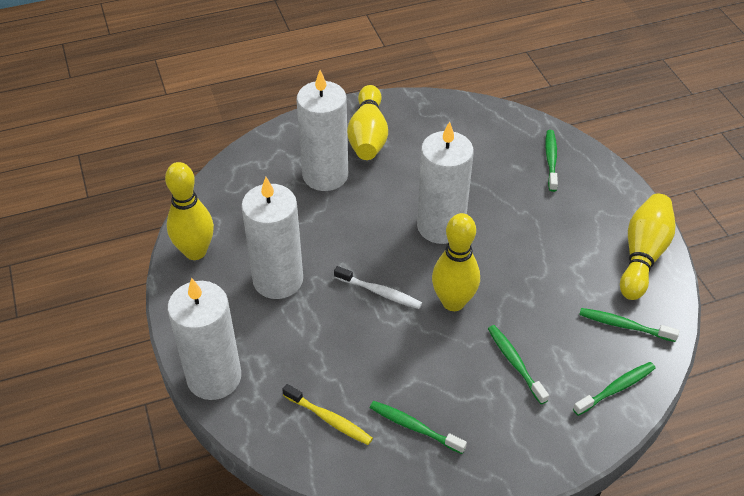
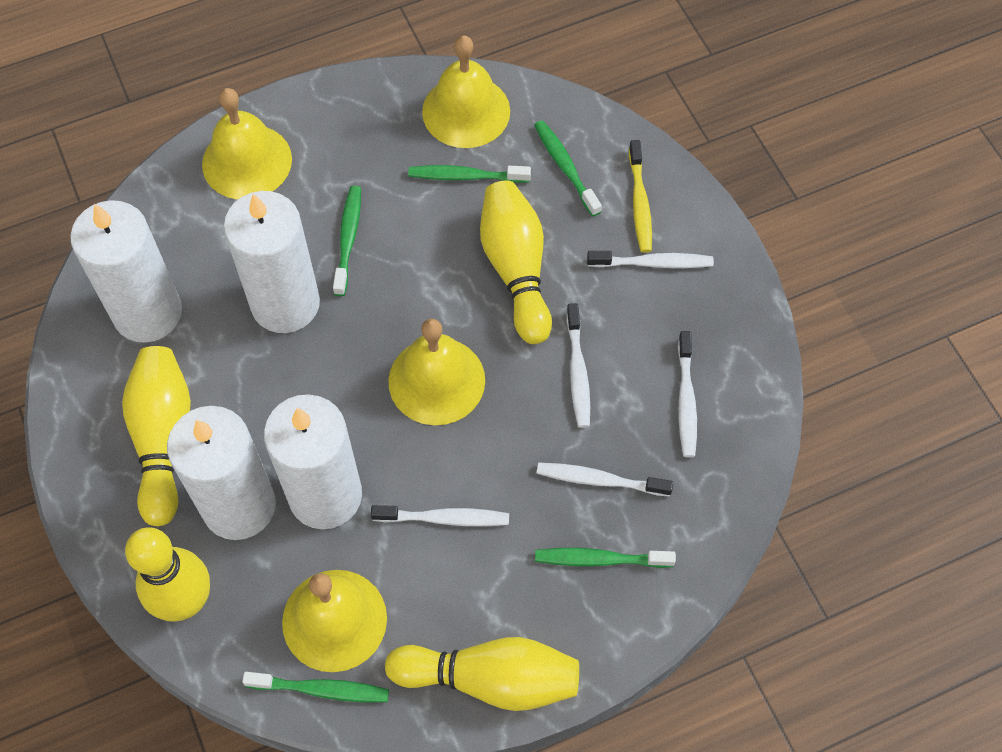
white toothbrush: [334,266,422,309] = 1 -> [371,505,509,526] [536,463,673,497] [566,303,590,428] [587,251,714,268] [678,331,697,458] = 5
yellow bell: none = 0 -> [202,88,292,200] [282,570,387,672] [388,319,485,425] [422,35,510,148] = 4

